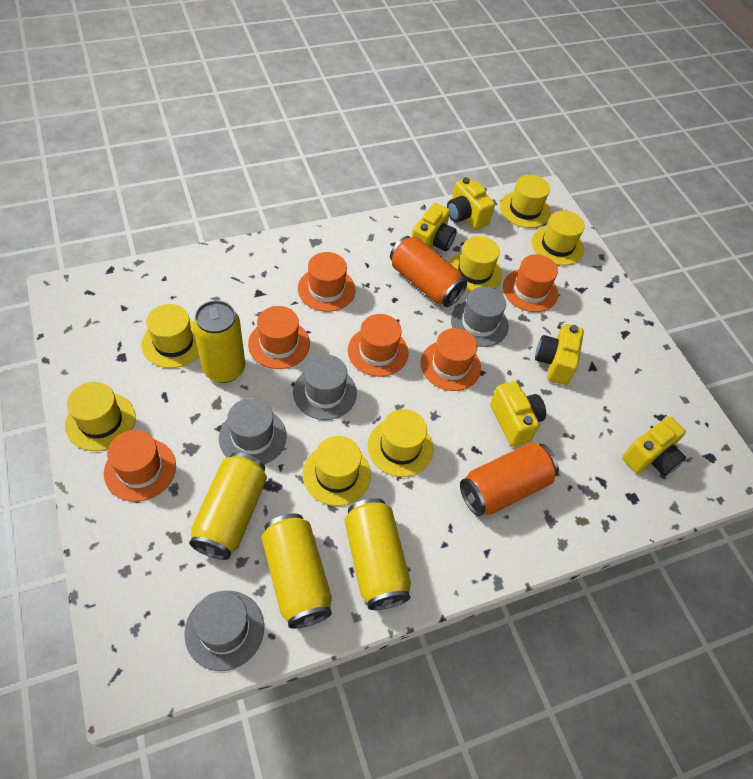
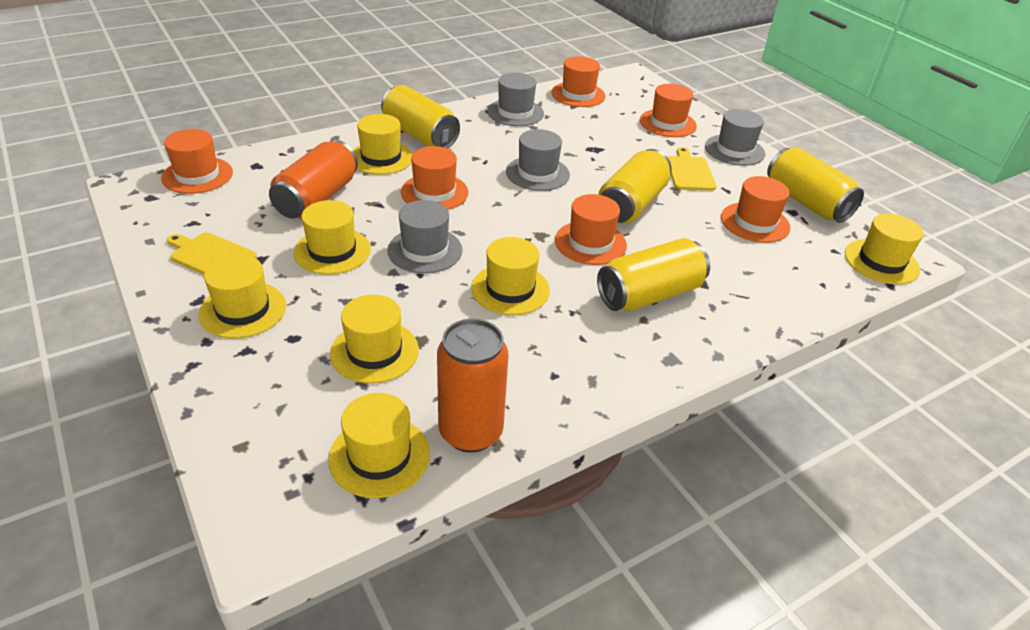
yellow camera: [412,203,457,251] [447,177,495,230] [490,381,546,447] [535,324,584,385] [622,416,686,476] = 5 -> none = 0
yellow cutting board: none = 0 -> [167,232,257,274] [668,147,716,191] = 2

